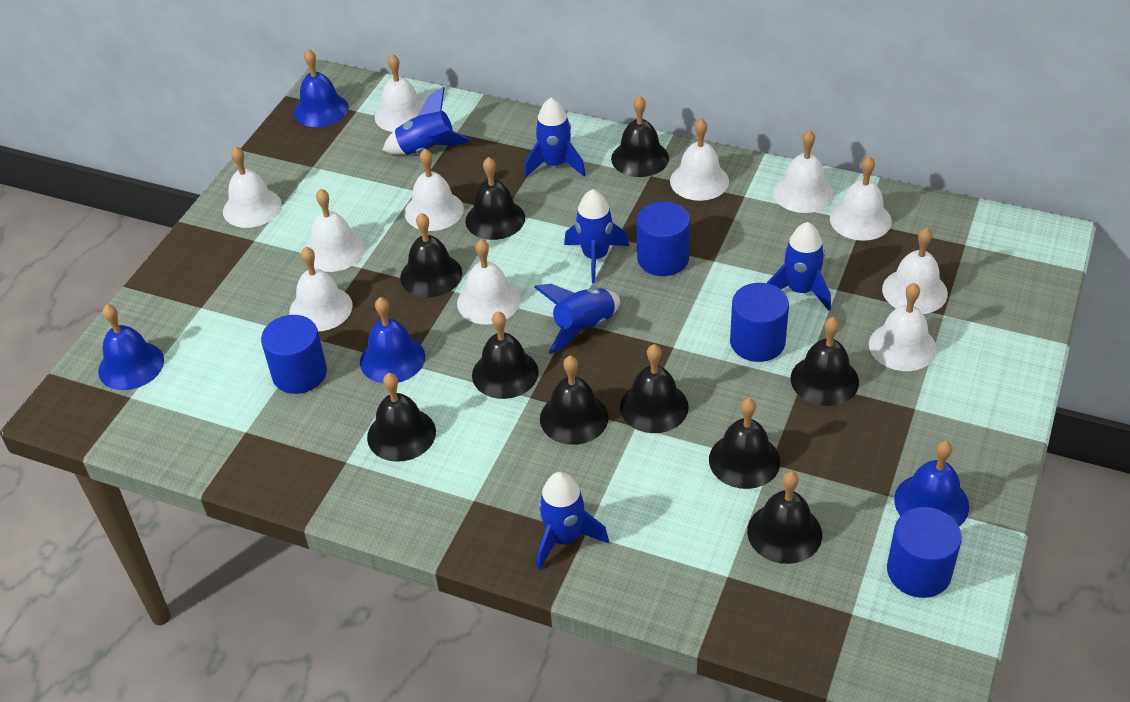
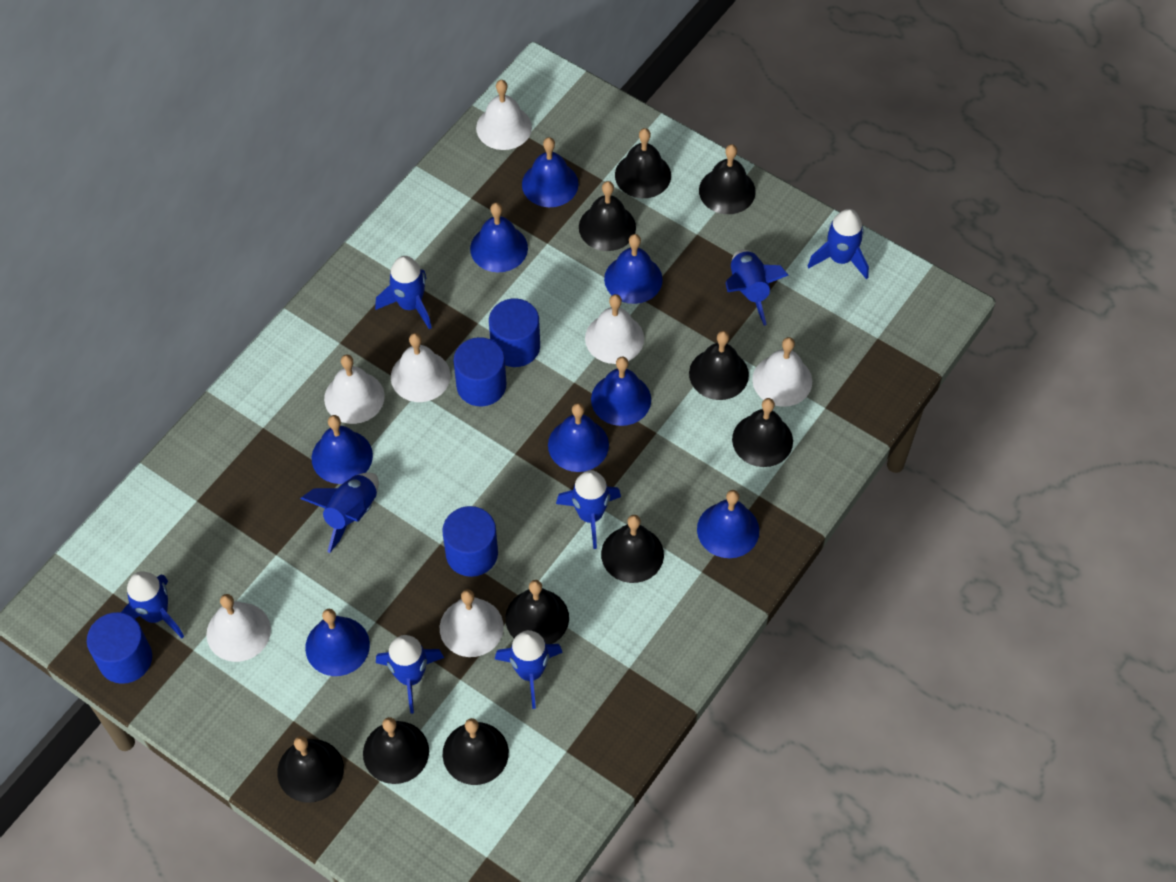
blue bell: [98,304,164,390] [294,49,349,127] [360,297,425,383] [894,440,969,526] = 4 -> [305,609,370,676] [312,415,373,484] [470,203,528,272] [522,137,579,207] [548,403,609,472] [591,356,651,426] [604,234,663,304] [697,490,759,558] = 8
blue rocket: [383,87,471,155] [524,98,586,178] [534,284,620,354] [536,472,609,570] [564,189,629,283] [767,222,831,311] = 6 -> [121,571,184,638] [300,472,379,553] [375,256,432,329] [376,635,444,714] [495,630,563,709] [556,470,621,549] [725,249,789,326] [808,209,869,280] = 8
white bell: [223,146,282,228] [289,247,353,331] [306,189,365,272] [375,54,424,132] [405,149,464,231] [457,239,520,324] [670,118,729,201] [773,130,834,213] [830,156,892,241] [869,283,937,371] [882,227,948,314] = 11 -> [206,594,271,662] [324,354,385,424] [391,333,451,402] [440,589,504,657] [476,80,532,150] [585,294,644,364] [752,337,812,407] = 7

